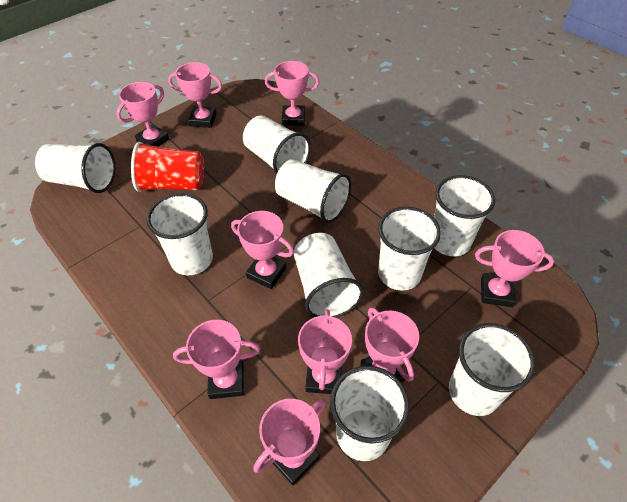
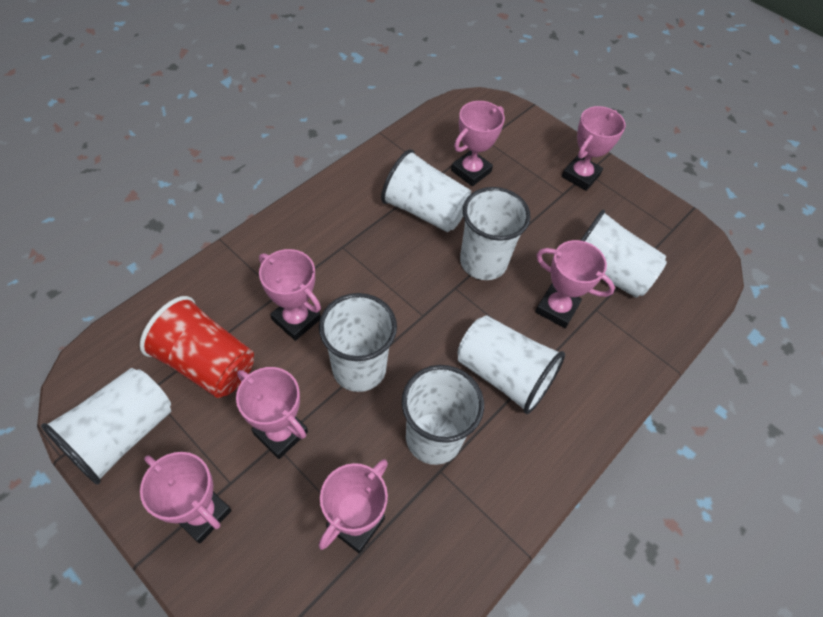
pink trophy: [116,82,169,147] [168,62,222,128] [173,320,260,399] [231,211,294,289] [254,399,325,485] [265,61,320,126] [298,309,352,394] [360,307,419,382] [475,230,554,307] = 9 -> [140,452,232,544] [236,367,308,459] [259,249,321,341] [319,459,388,553] [451,101,505,186] [535,240,615,328] [562,106,626,191] = 7
white cup: [35,143,115,193] [146,193,213,275] [243,116,311,174] [275,159,351,223] [294,233,364,318] [330,366,410,461] [378,207,441,291] [434,175,495,256] [449,323,536,416] = 9 -> [41,368,171,485] [319,293,397,392] [381,149,471,232] [402,365,484,465] [457,316,565,414] [460,187,531,280] [580,209,667,298] = 7

